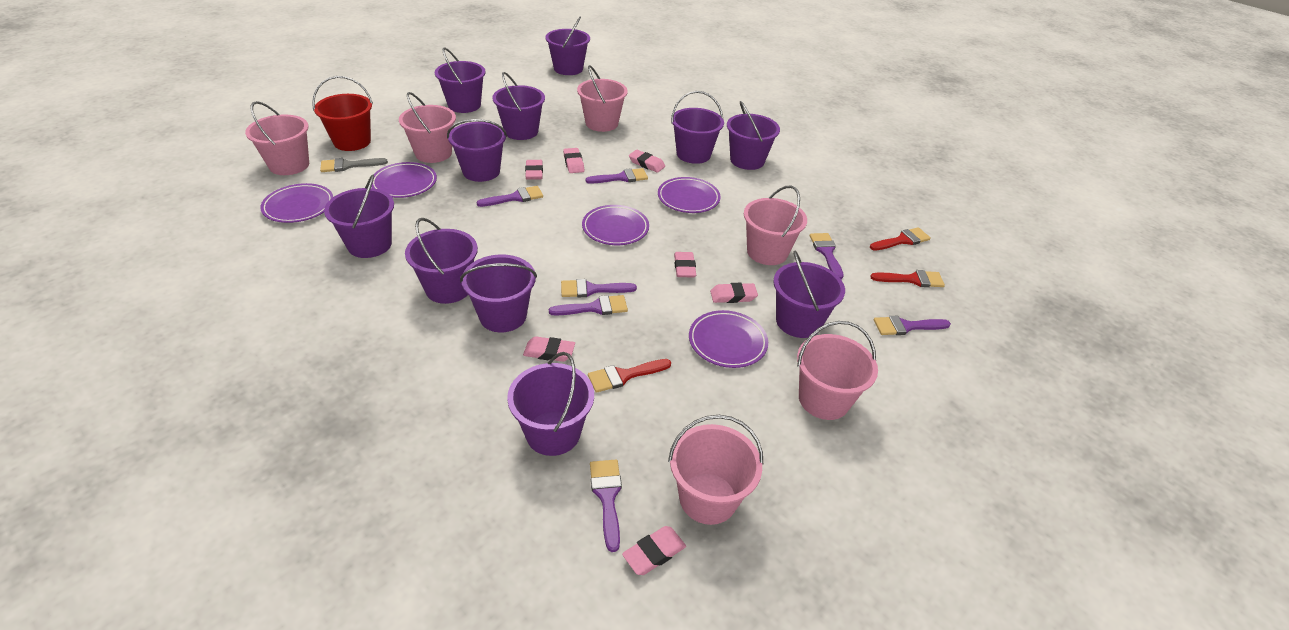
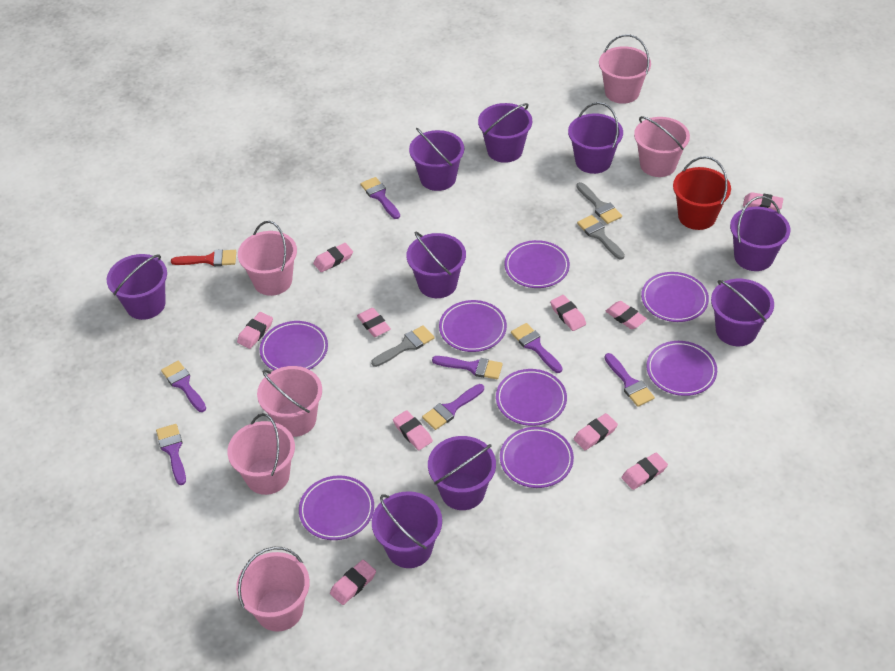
grey brush: [320,158,388,172] = 1 -> [371,325,434,367] [576,182,622,224] [577,215,625,260] = 3
pink eraser: [523,336,575,362] [525,160,543,180] [563,148,584,173] [622,526,686,575] [629,150,665,173] [674,252,696,277] [710,283,758,303] = 7 -> [237,312,273,349] [313,243,353,272] [330,560,376,605] [357,308,391,337] [393,410,433,450] [550,295,586,331] [574,413,618,450] [606,301,647,329] [622,452,668,490] [743,192,784,211] = 10
purple bucket: [324,174,394,258] [405,218,478,304] [435,48,486,113] [447,119,507,182] [460,255,537,332] [492,72,545,140] [507,352,594,456] [545,17,590,75] [671,91,724,164] [727,101,780,170] [773,251,845,338] = 11 -> [107,254,167,320] [372,491,442,568] [407,231,466,298] [409,128,464,191] [428,436,496,510] [478,103,532,163] [568,102,623,174] [711,279,774,346] [730,196,790,271] = 9
purple plate: [260,183,333,223] [371,162,437,198] [582,205,649,245] [658,177,721,213] [689,310,768,368] = 5 -> [260,321,328,370] [299,475,374,540] [439,300,507,352] [496,369,567,426] [500,427,574,488] [504,240,570,288] [641,272,709,322] [647,341,717,396] = 8
red brush: [588,359,671,393] [870,227,931,251] [870,270,945,287] = 3 -> [171,249,236,266] = 1

